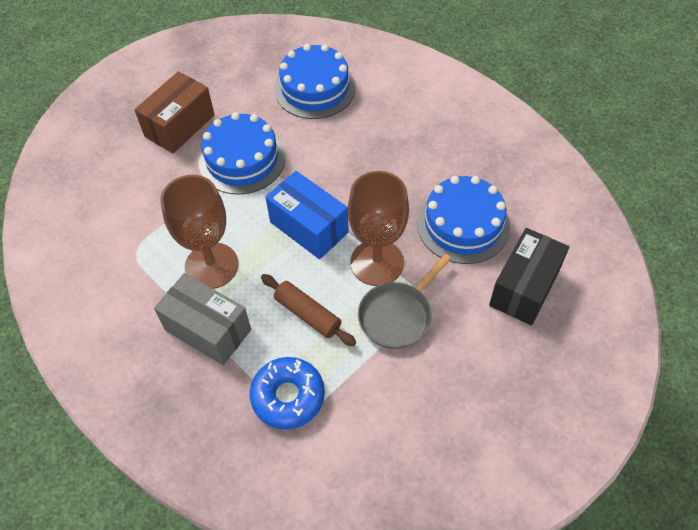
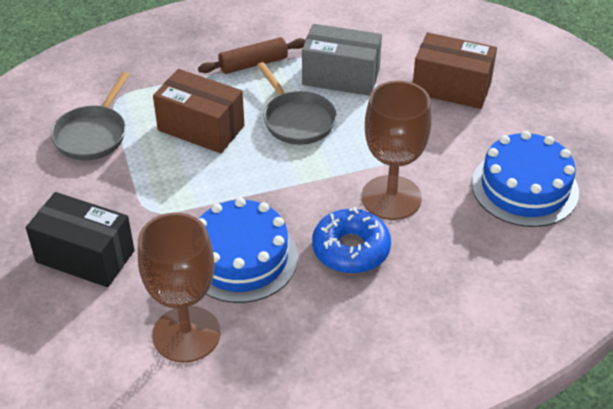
blue box: [265,171,349,259] = 1 -> none = 0
blue cake: [199,112,286,195] [274,44,356,119] [417,176,510,264] = 3 -> [199,197,298,303] [472,131,579,227] = 2
brown box: [134,71,215,153] = 1 -> [153,69,245,153] [413,32,497,109] = 2
grey pan: [358,254,452,349] = 1 -> [51,72,129,161] [257,62,337,145] = 2

